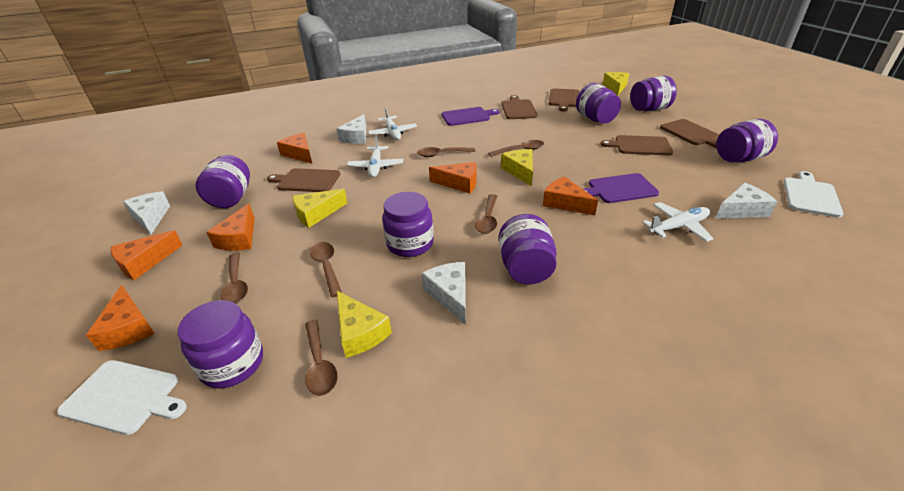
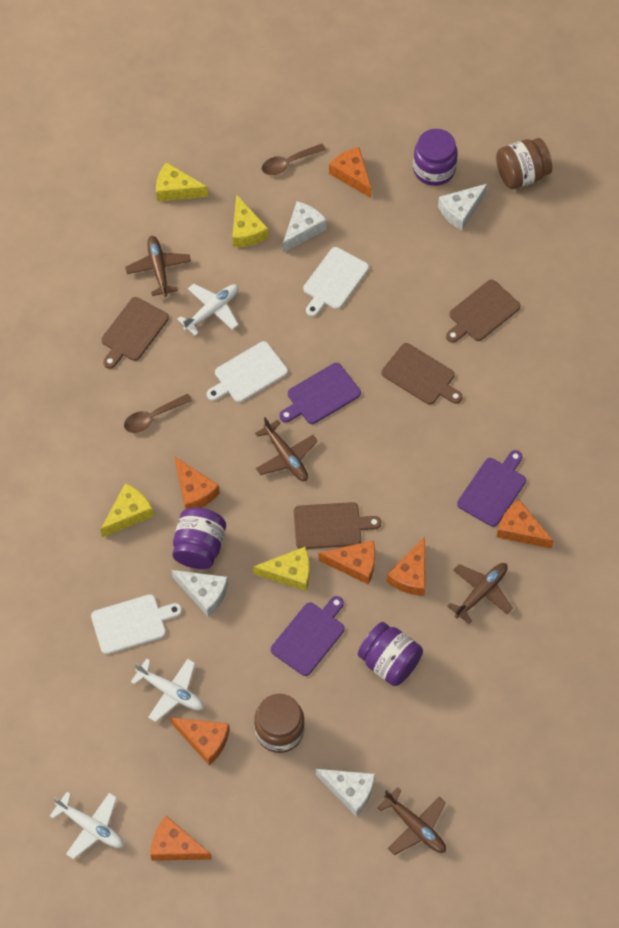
brown cutting board: [267,168,340,192] [501,95,538,119] [549,88,580,112] [600,135,673,155] [660,119,719,148] = 5 -> [101,297,169,369] [294,502,381,549] [382,343,463,405] [446,280,521,343] = 4
brown jar: none = 0 -> [254,694,305,753] [496,138,552,189] = 2
brown plane: none = 0 -> [125,236,191,297] [255,417,318,481] [377,787,446,855] [447,563,513,624] = 4
brown spoon: [221,253,248,304] [305,320,338,396] [310,242,342,297] [417,147,476,157] [475,194,497,234] [488,140,544,157] = 6 -> [124,394,192,433] [262,143,326,175] = 2
orange cheese: [86,285,155,351] [111,230,182,280] [206,203,255,251] [277,133,312,164] [429,162,476,194] [543,176,598,215] = 6 -> [150,816,212,861] [170,717,229,766] [175,457,220,509] [319,540,375,585] [329,147,371,198] [386,537,425,596] [497,500,553,549] = 7
purple cutting board: [441,107,500,126] [583,173,659,203] = 2 -> [271,596,345,676] [279,363,361,424] [457,450,526,527] = 3
purple jar: [178,300,263,388] [196,155,250,208] [382,192,434,257] [499,214,557,284] [576,83,621,124] [630,76,677,111] [716,119,778,162] = 7 -> [172,507,226,569] [358,622,423,686] [413,129,458,186] = 3
white cutting board: [57,360,187,435] [784,171,844,218] = 2 -> [91,594,182,654] [207,341,288,402] [303,247,369,317] = 3

